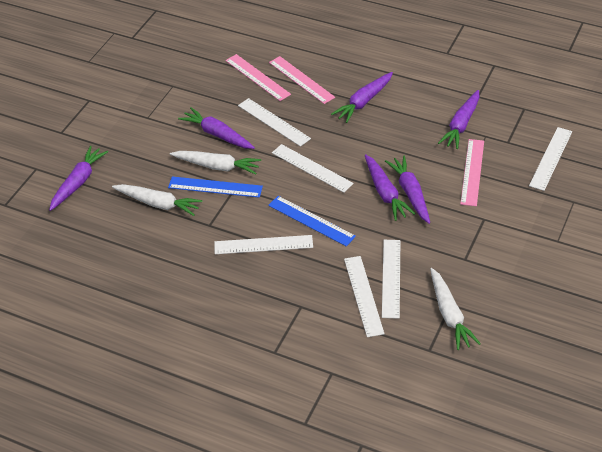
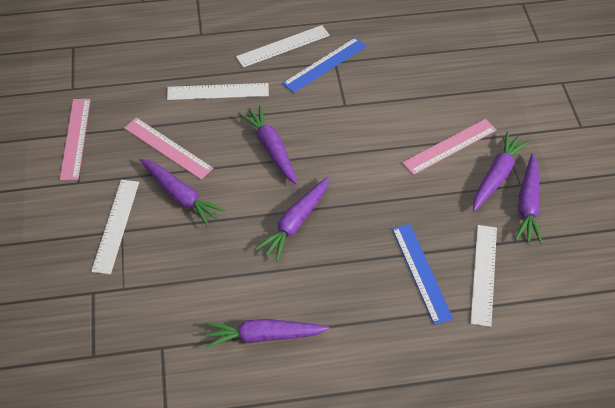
white carrot: [112,184,203,216] [170,151,261,175] [430,268,481,350] = 3 -> none = 0
white ruler: [214,235,313,254] [238,98,311,147] [272,144,354,193] [344,256,385,337] [382,240,400,319] [529,127,572,191] = 6 -> [91,180,139,274] [167,83,269,100] [236,25,330,68] [470,225,497,327] = 4

